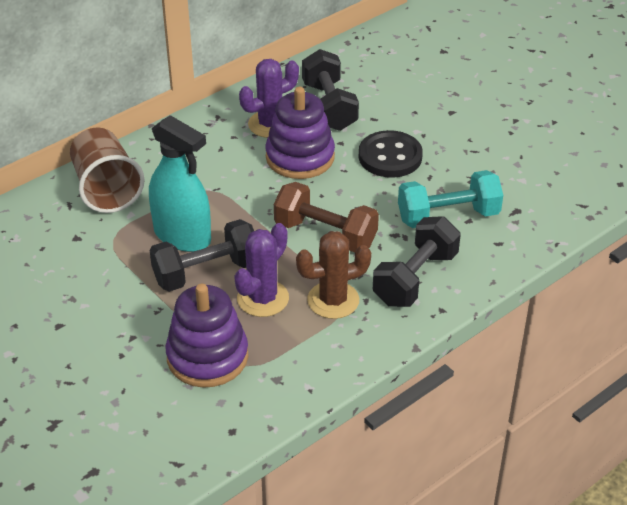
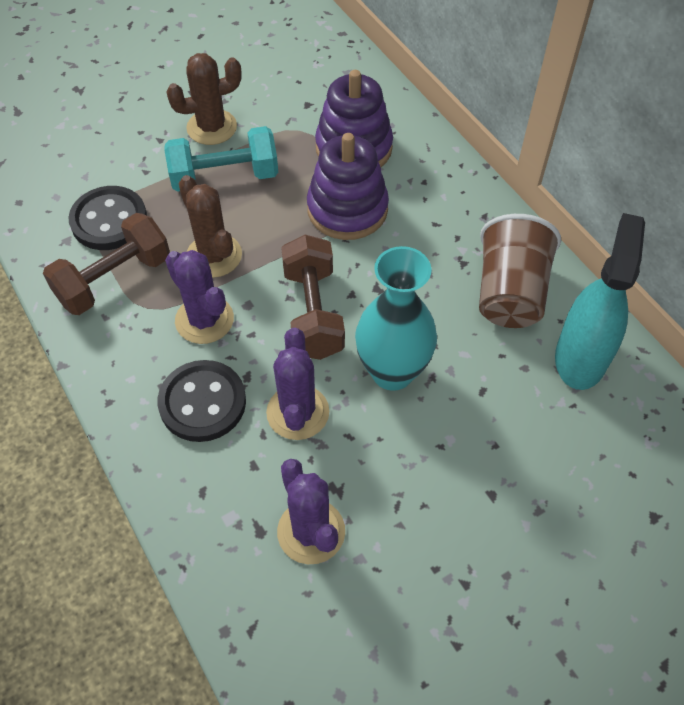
black button: [359,130,423,178] = 1 -> [68,186,147,250] [158,360,246,442] = 2
black dumbbell: [150,219,254,292] [302,49,359,131] [373,216,461,307] = 3 -> none = 0
brown cactus: [296,231,371,319] = 1 -> [166,53,242,145] [178,175,242,278] = 2
brown dumbbell: [274,182,379,252] = 1 -> [43,213,170,315] [281,235,345,360] = 2
purple cactus: [234,223,289,317] [239,59,299,138] = 2 -> [165,250,234,344] [266,328,329,440] [277,459,345,564] = 3
turquoise vase: none = 0 -> [355,246,437,391] = 1

